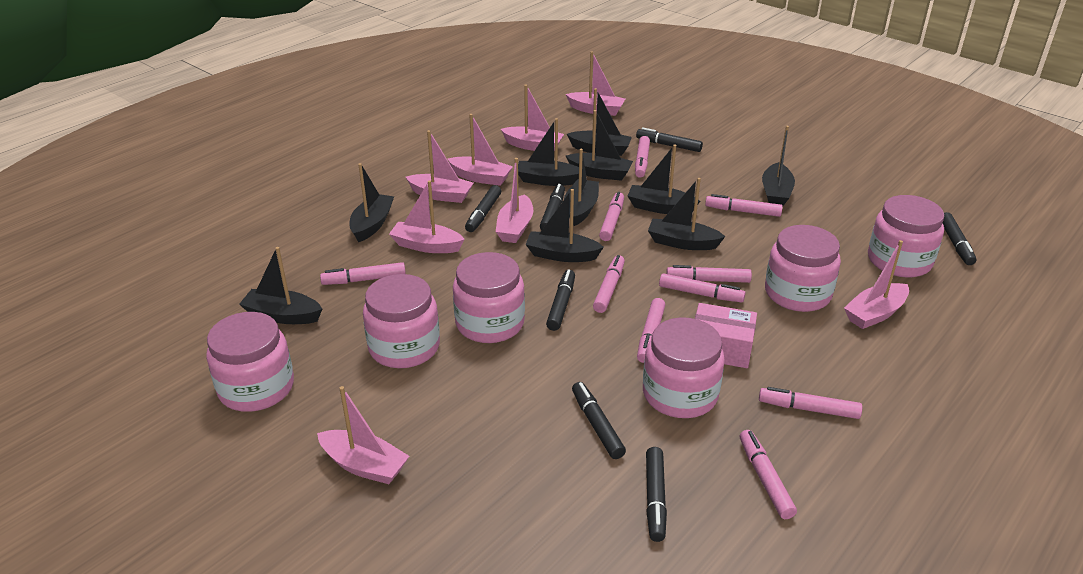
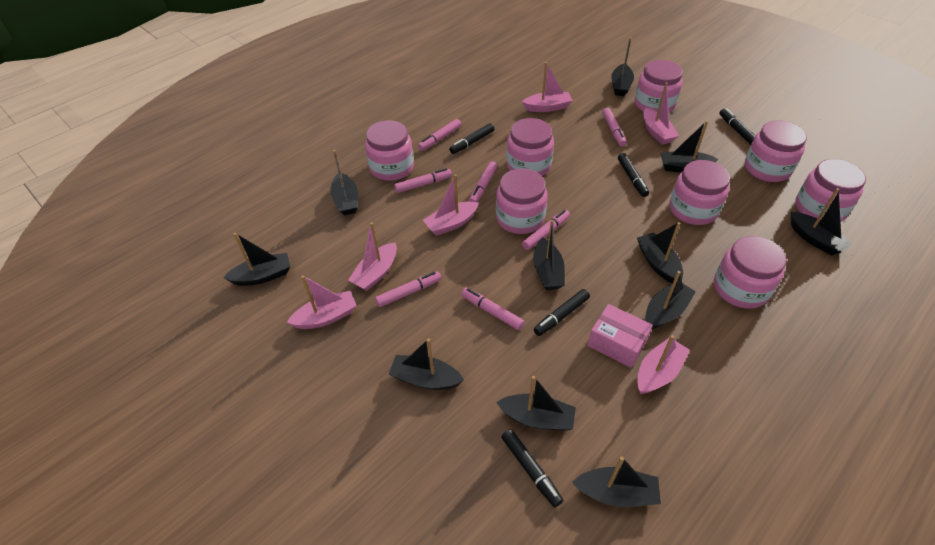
black boat: [239,247,322,324] [349,163,394,242] [518,118,579,186] [525,189,604,262] [564,149,599,226] [566,110,633,181] [567,88,632,156] [628,144,700,214] [648,178,726,250] [762,126,795,206] = 10 -> [223,233,290,286] [330,150,358,215] [389,338,464,390] [496,376,576,431] [533,220,565,290] [572,456,661,507] [611,37,634,96] [637,222,683,283] [645,271,696,329] [660,121,718,173] [791,188,853,256] = 11
black marker: [465,185,501,232] [540,184,565,230] [546,270,575,331] [572,382,626,459] [636,127,703,152] [646,447,667,542] [943,212,977,265] = 7 -> [449,123,494,154] [502,429,563,507] [533,289,590,336] [618,153,649,197] [719,108,755,145] = 5
pink boat: [317,386,409,484] [389,180,465,253] [406,130,474,203] [448,114,513,186] [496,158,533,243] [501,85,564,151] [566,51,625,116] [844,240,909,329] = 8 -> [287,275,357,329] [348,222,397,291] [423,174,479,236] [522,62,573,112] [637,335,690,394] [643,82,679,145] = 6
pink jar: [206,312,294,412] [363,274,440,368] [453,252,525,343] [643,317,725,418] [765,225,841,312] [868,195,944,278] = 6 -> [365,120,414,181] [496,169,548,234] [506,118,554,176] [635,60,683,113] [669,160,730,225] [714,236,786,309] [745,120,807,182] [795,159,866,222] = 8
pink marker: [320,262,406,285] [593,255,625,313] [599,192,624,241] [635,136,650,178] [637,298,665,363] [659,273,745,302] [666,265,752,283] [705,194,783,217] [740,430,797,519] [759,387,862,419] = 10 -> [375,271,441,307] [394,168,452,193] [418,119,461,151] [461,288,524,330] [469,161,497,202] [522,210,570,250] [602,108,626,146] = 7

